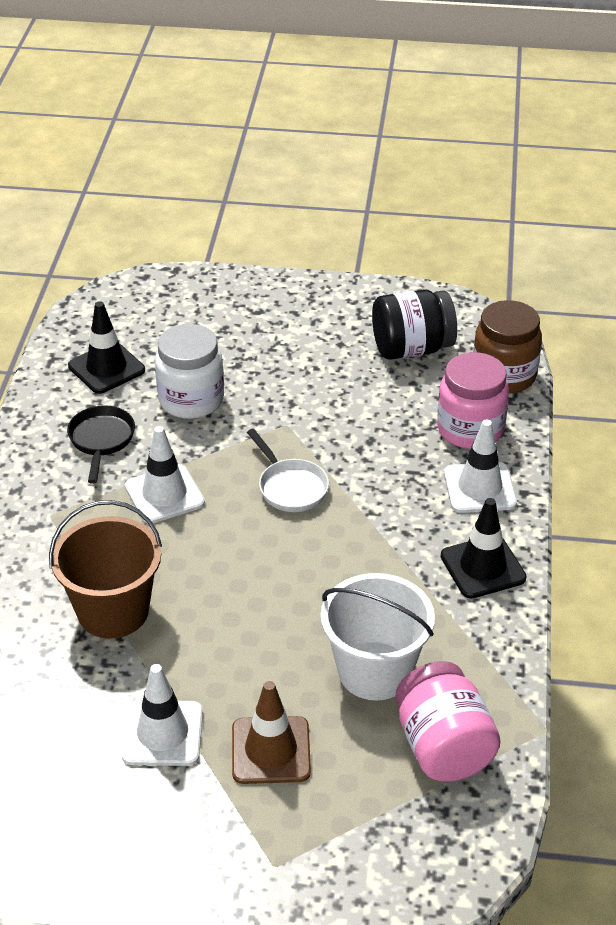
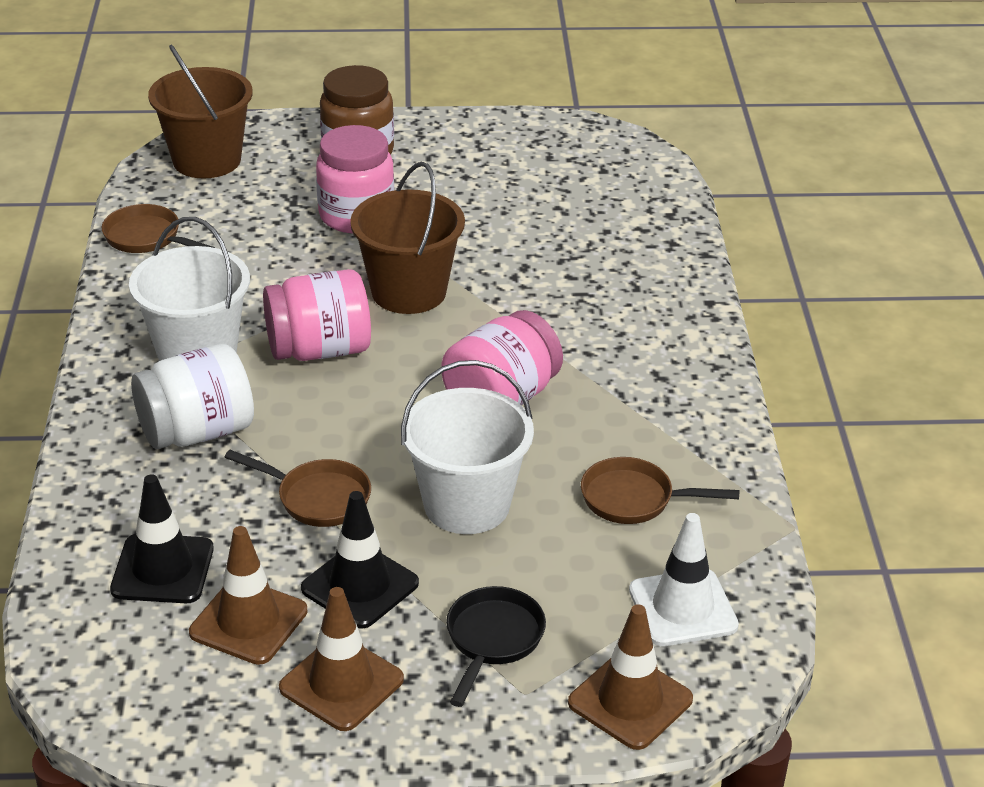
black jar: [372,289,457,359] = 1 -> none = 0
brown bucket: [49,500,162,638] = 1 -> [148,45,253,179] [350,162,465,314] = 2
brown pan: none = 0 -> [102,204,215,253] [225,450,371,527] [581,457,739,524] = 3
brown traffic cone: [232,681,311,784] = 1 -> [189,526,307,665] [279,587,404,731] [568,604,693,750] = 3
pink jar: [395,661,501,782] [437,352,509,449] = 2 -> [263,269,371,361] [316,125,394,233] [442,310,563,406] = 3
white bucket: [321,573,435,700] = 1 -> [129,217,250,361] [401,360,534,534] = 2
white pan: [247,429,329,512] = 1 -> none = 0
white traffic cone: [122,664,203,766] [125,426,205,523] [444,420,517,513] = 3 -> [629,513,739,646] = 1

